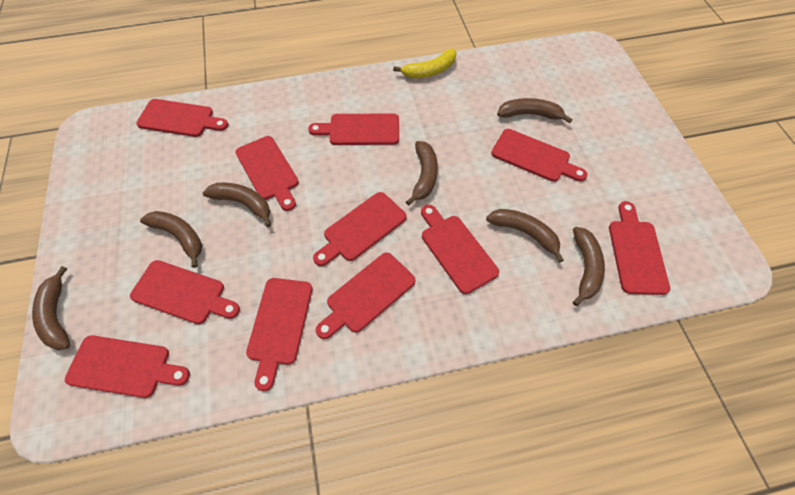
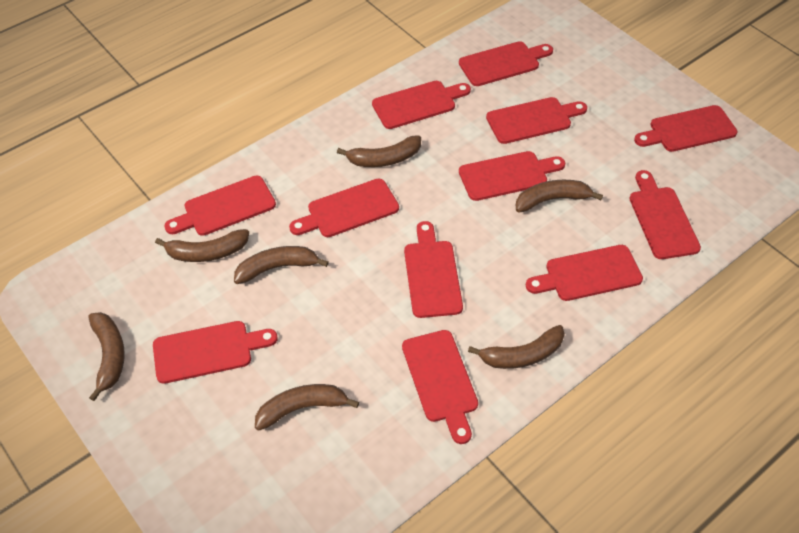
red cutting board: [65,335,190,398] [130,260,240,324] [136,99,229,137] [235,136,299,211] [246,278,312,391] [308,114,399,145] [313,192,407,266] [316,253,415,339] [421,205,499,294] [491,129,587,182] [609,201,670,295] = 11 -> [153,321,278,384] [164,176,276,236] [289,178,399,237] [372,81,471,129] [402,330,478,444] [404,221,463,318] [459,41,553,86] [459,151,566,201] [486,97,587,144] [526,245,643,301] [629,170,701,259] [634,105,737,152] = 12
yellow banana: [393,49,456,78] = 1 -> none = 0

